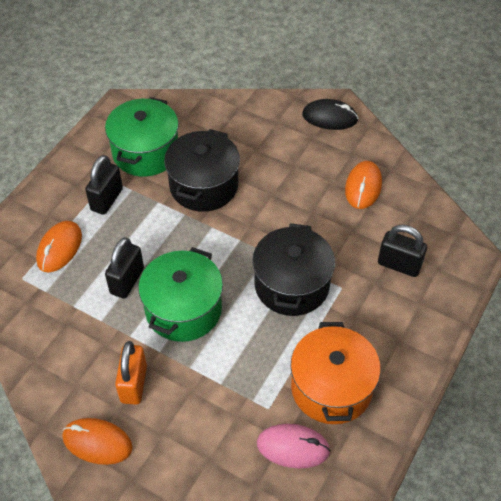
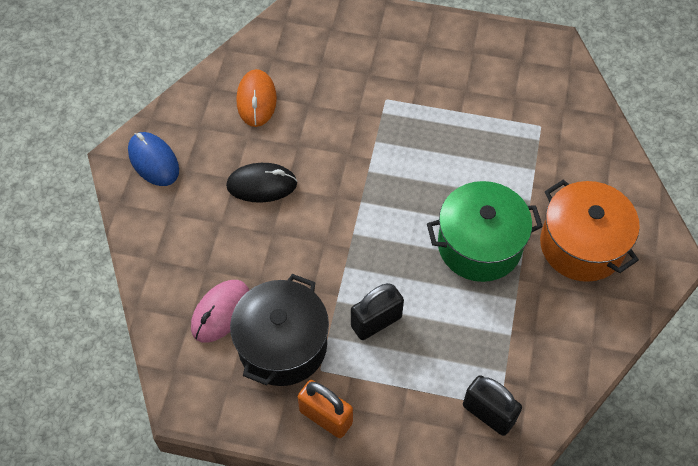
black padlock: [85,155,123,215] [105,237,144,299] [378,225,427,277] = 3 -> [351,283,404,340] [463,375,522,436] = 2
black pot: [164,129,240,212] [252,223,335,316] = 2 -> [230,274,329,386] = 1
blue mouse: none = 0 -> [128,132,179,186] = 1
green pot: [105,97,179,176] [138,247,223,342] = 2 -> [427,181,543,282] = 1
orange mouse: [36,221,82,273] [62,418,133,465] [345,161,382,209] = 3 -> [236,69,277,127] = 1

